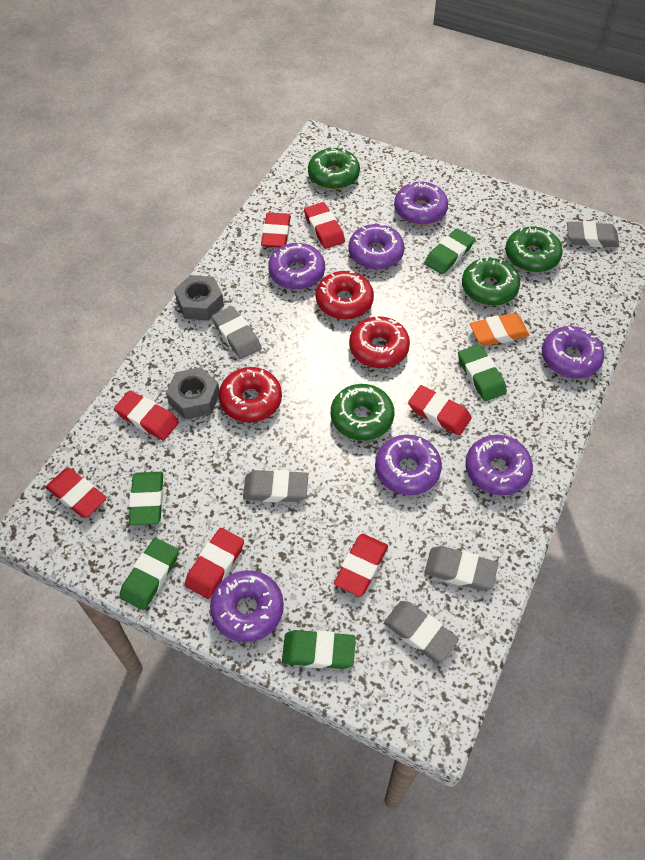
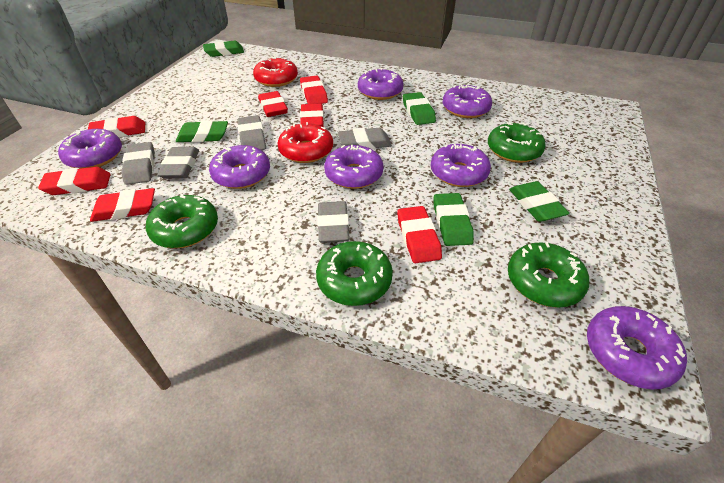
grey nut: [166,367,219,420] [174,275,224,321] = 2 -> none = 0
orange eraser: [470,313,529,346] = 1 -> none = 0
red donut: [219,367,282,422] [316,271,374,320] [349,316,410,368] = 3 -> [253,57,298,87] [278,122,333,163] = 2

